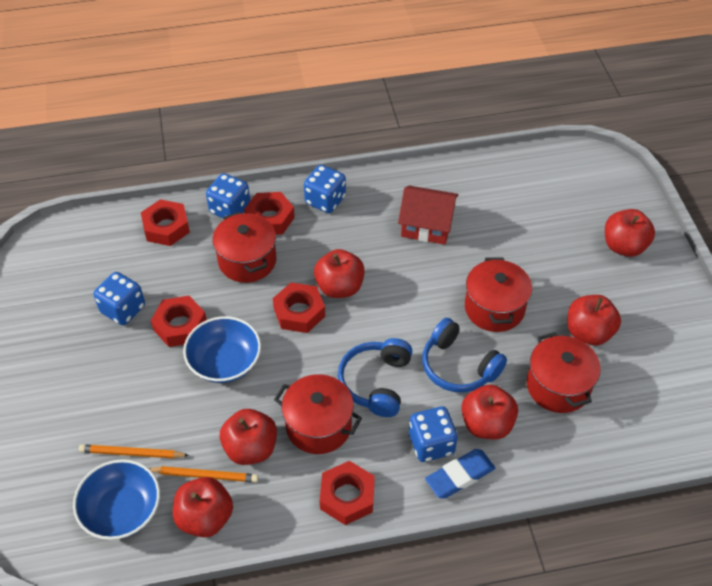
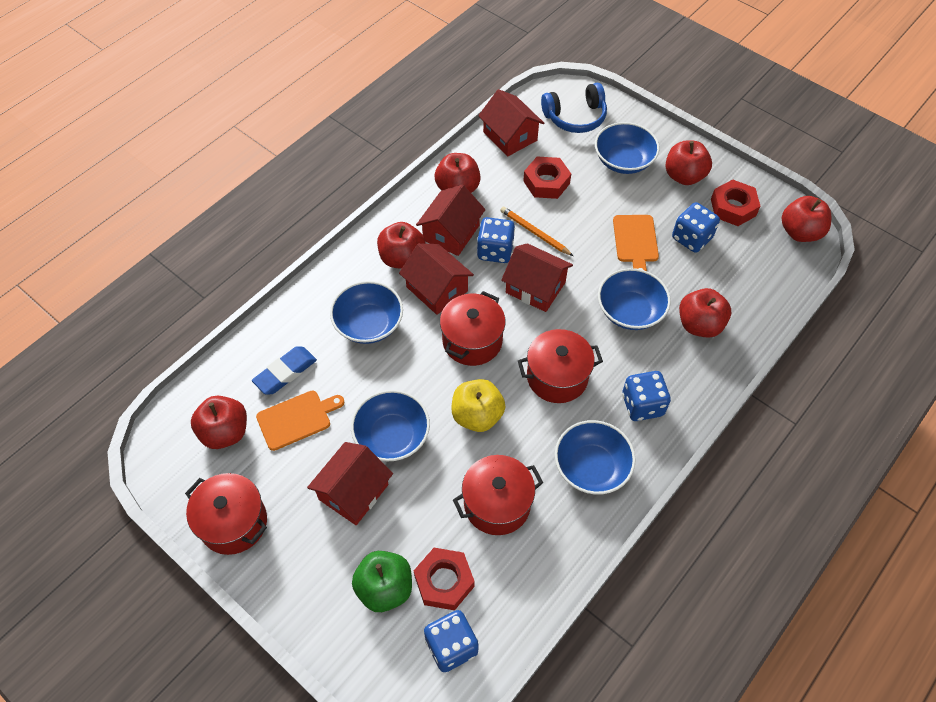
blue bowl: [73,459,160,540] [183,316,261,383] = 2 -> [330,281,403,344] [351,390,430,461] [555,420,636,495] [595,122,660,174] [598,268,671,330] = 5
blue headphones: [338,338,413,417] [422,318,507,393] = 2 -> [541,83,607,133] = 1
green apple: none = 0 -> [352,551,412,612] = 1
orange cutting board: none = 0 -> [256,391,344,451] [613,215,659,271] = 2
orange pencil: [79,444,189,458] [148,466,258,482] = 2 -> [500,207,573,256] = 1
red house: [398,185,458,245] = 1 -> [307,442,393,525] [399,243,474,315] [416,184,486,256] [478,89,544,156] [501,243,573,312] = 5
red nut: [141,199,190,246] [151,296,207,347] [244,192,295,235] [273,282,325,333] [320,461,375,525] = 5 -> [414,548,475,610] [523,157,571,199] [711,179,760,226] = 3
yellow apple: none = 0 -> [451,379,505,432] = 1

